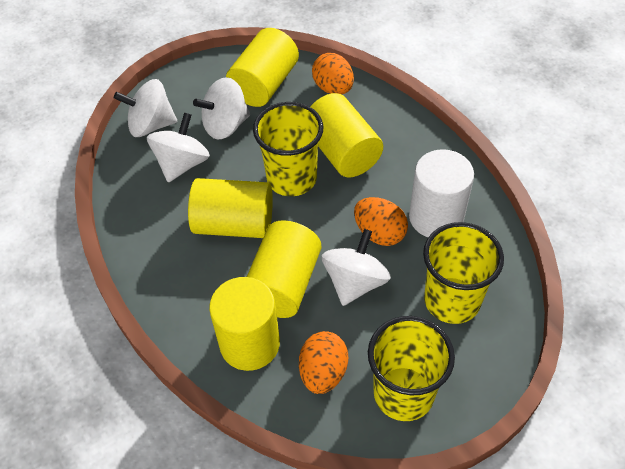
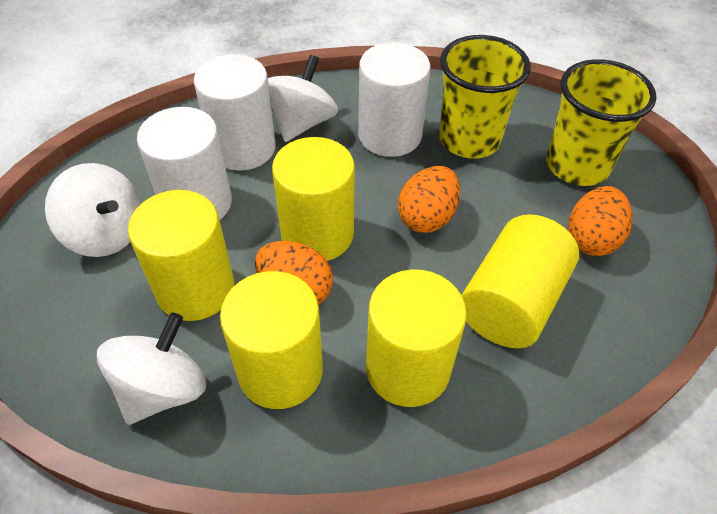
white cylinder: [409,149,474,237] = 1 -> [137,107,232,220] [194,54,276,171] [358,42,431,157] = 3
white spinning top: [114,79,177,137] [147,113,210,182] [193,77,250,140] [322,229,391,306] = 4 -> [45,163,141,257] [97,313,206,425] [268,55,338,142] = 3
yellow cup: [253,102,323,196] [368,316,455,421] [423,222,504,324] = 3 -> [439,35,531,158] [546,59,657,186] = 2

